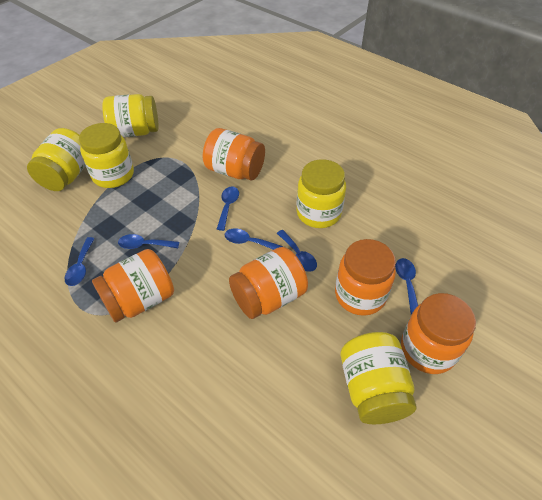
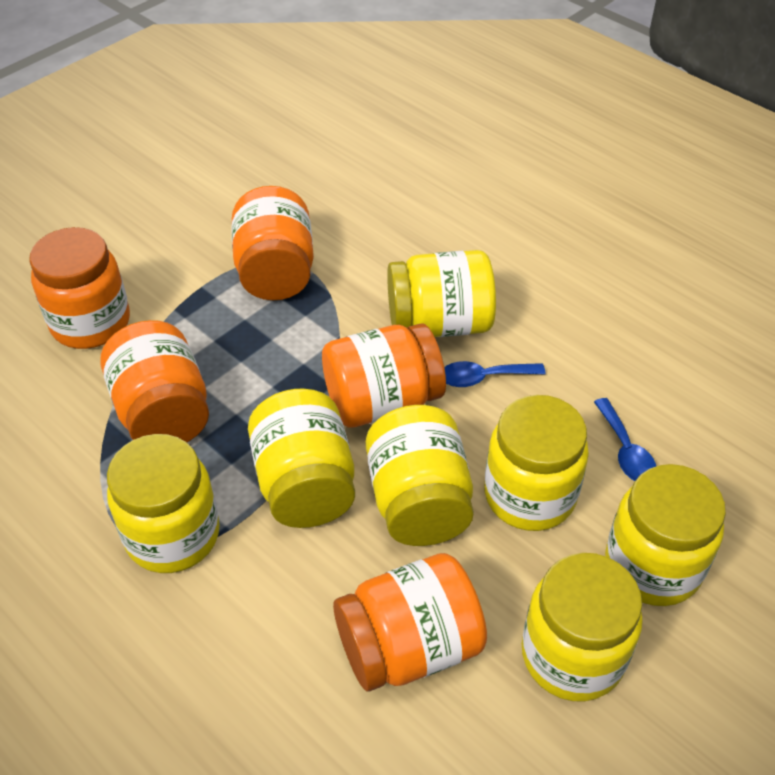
blue spoon: [65,237,95,286] [118,234,179,249] [217,187,239,231] [225,228,283,250] [277,230,317,272] [395,258,418,315] = 6 -> [444,361,546,387] [594,398,656,481] = 2
yellow jar: [27,128,85,191] [79,123,134,188] [102,94,159,137] [296,159,346,228] [340,332,416,424] = 5 -> [107,434,220,573] [248,389,355,528] [366,405,474,546] [387,250,496,337] [484,395,589,531] [522,553,643,702] [605,464,726,606] = 7

